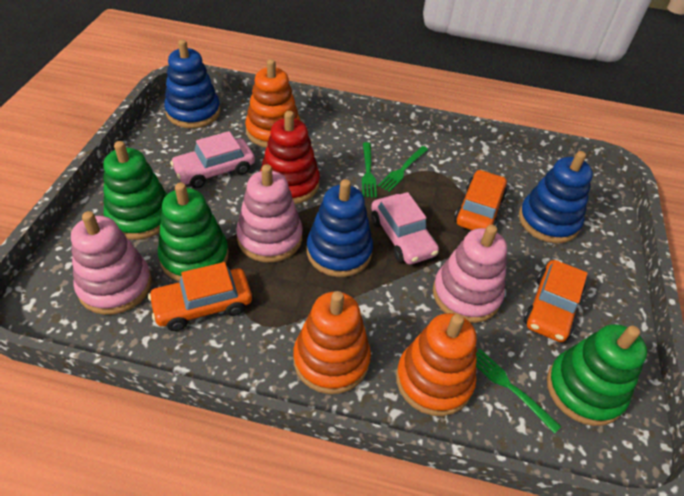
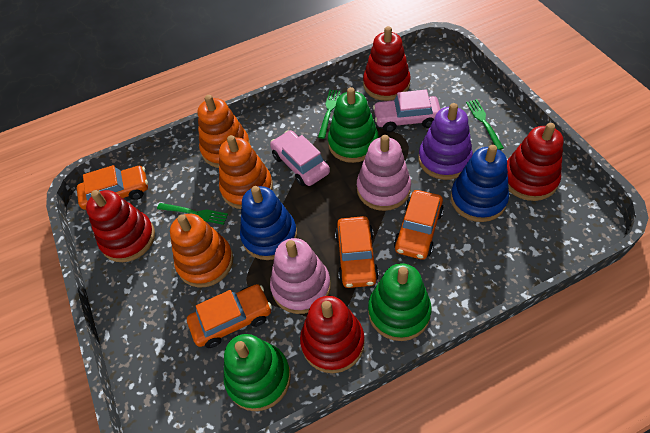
blue stacking toy: [164,39,220,128] [307,179,373,277] [519,151,593,243] = 3 -> [240,186,297,260] [451,145,509,222] = 2
orange car: [148,262,252,331] [454,170,507,230] [524,260,588,342] = 3 -> [77,165,148,210] [187,284,272,348] [335,216,379,288] [394,190,444,260] = 4
pink stacking toy: [71,211,152,315] [236,164,303,262] [433,225,507,323] = 3 -> [270,238,331,314] [357,135,411,211] = 2
purple stacking toy: none = 0 -> [418,103,473,180] = 1
red stacking toy: [260,111,320,204] = 1 -> [86,190,155,262] [300,296,365,373] [363,26,411,101] [507,123,563,201] = 4

